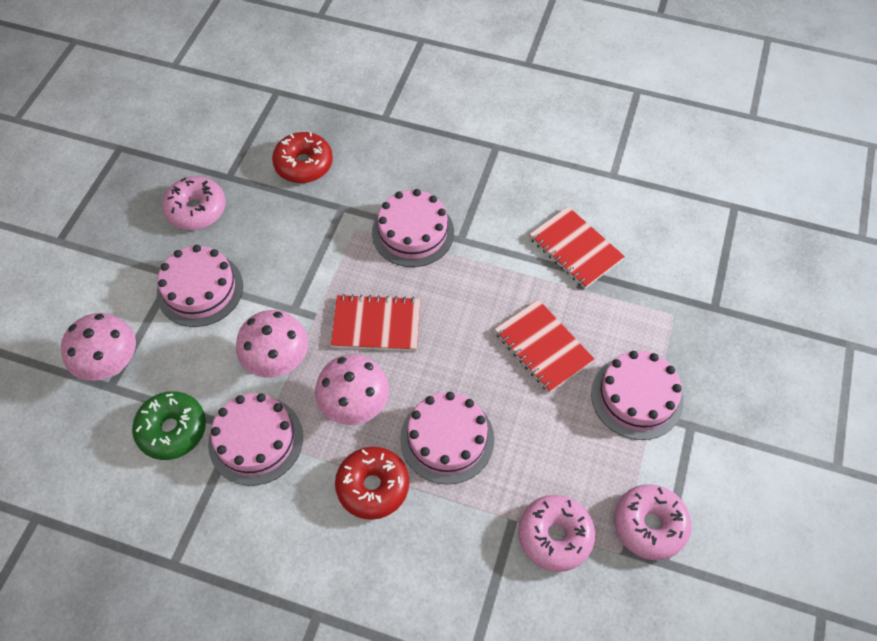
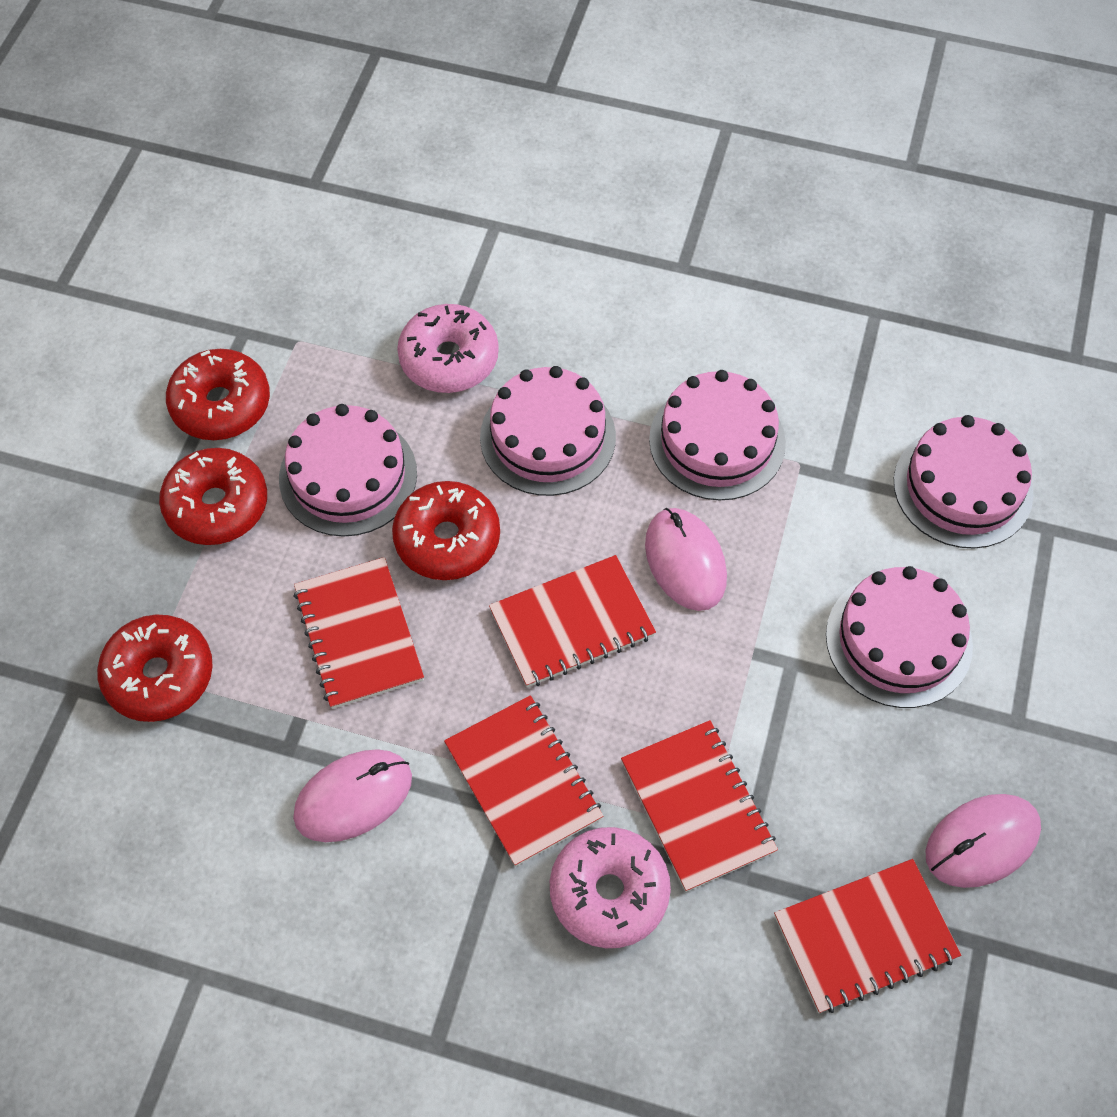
green donut: [132,391,206,460] = 1 -> none = 0
pink donut: [162,176,226,230] [518,495,595,572] [614,484,691,560] = 3 -> [397,304,499,393] [550,827,671,948] = 2
pink mouse: none = 0 -> [293,749,412,842] [645,508,727,611] [925,794,1041,888] = 3
pink mushroom: [61,313,136,381] [236,310,308,377] [315,354,389,425] = 3 -> none = 0
red donut: [272,132,333,183] [335,447,409,520] = 2 -> [97,615,213,722] [159,448,267,545] [166,349,270,440] [392,481,500,580] = 4
red notebook: [331,294,421,351] [494,299,595,393] [529,206,625,289] = 3 -> [293,557,424,709] [444,695,603,867] [489,555,656,687] [621,720,778,892] [774,859,961,1013] = 5

